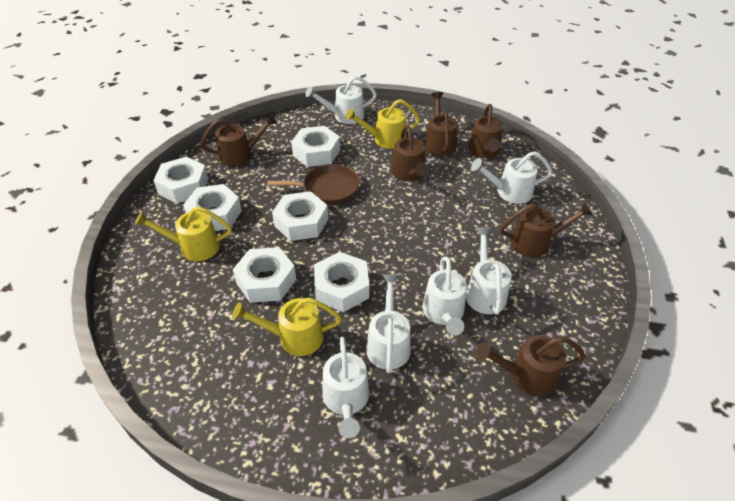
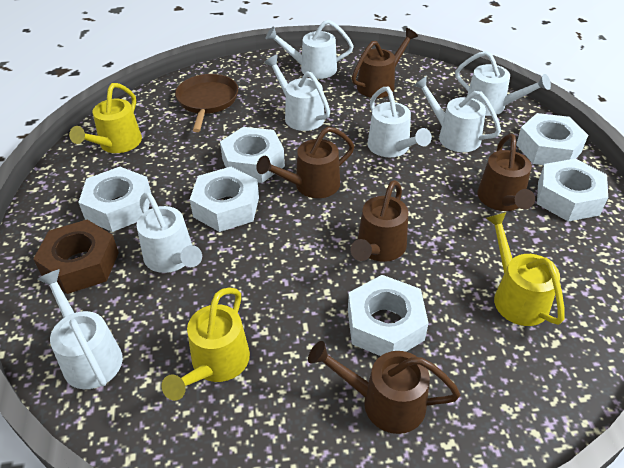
brown nut: none = 0 -> [33,220,119,294] = 1
brown watering can: [200,114,277,167] [392,125,428,182] [425,92,458,157] [468,104,503,158] [475,335,585,396] [500,202,593,257] = 6 -> [257,127,354,198] [308,341,460,434] [350,180,408,262] [352,28,418,98] [477,134,535,211] = 5
white watering can: [305,76,377,124] [322,337,369,438] [366,274,411,373] [423,256,467,336] [466,227,512,315] [471,151,553,204] = 6 -> [38,269,123,389] [137,192,202,273] [264,55,330,131] [265,20,354,79] [368,87,432,157] [413,76,501,152] [455,51,551,116] = 7

